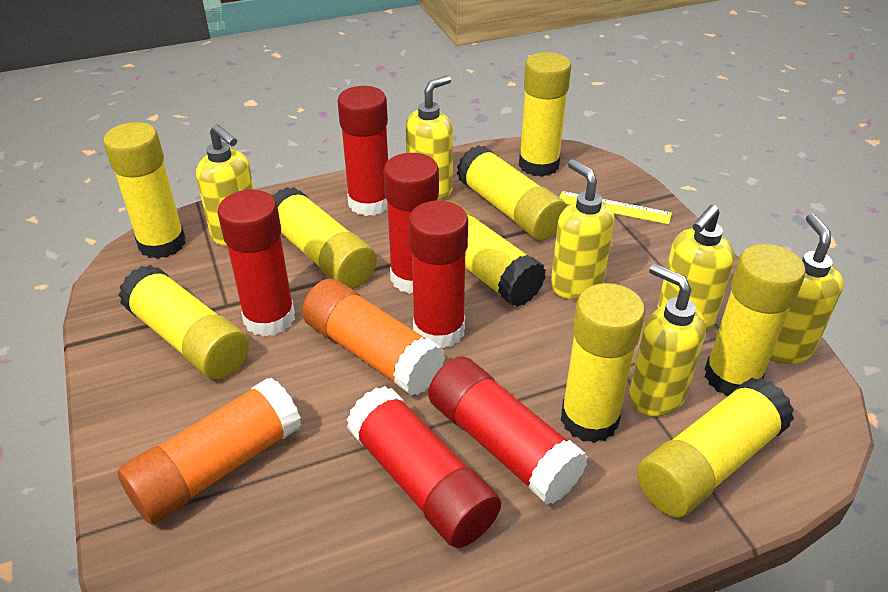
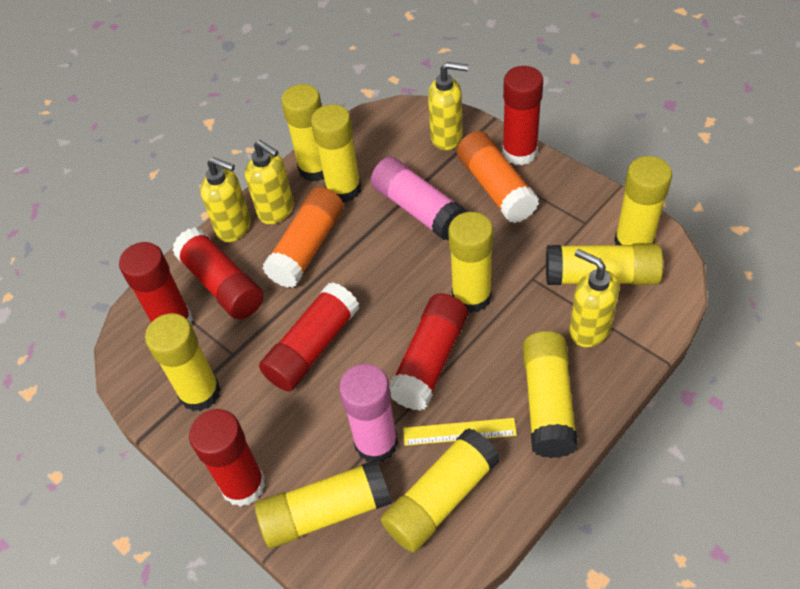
pink glue stick: none = 0 -> [339,364,398,462] [371,157,467,240] = 2
yellow soap dispenser: [196,124,254,246] [405,75,453,200] [551,159,614,300] [629,263,706,416] [658,205,735,332] [770,214,843,364] = 6 -> [200,157,251,242] [245,140,294,224] [428,62,468,150] [569,249,619,347] = 4

